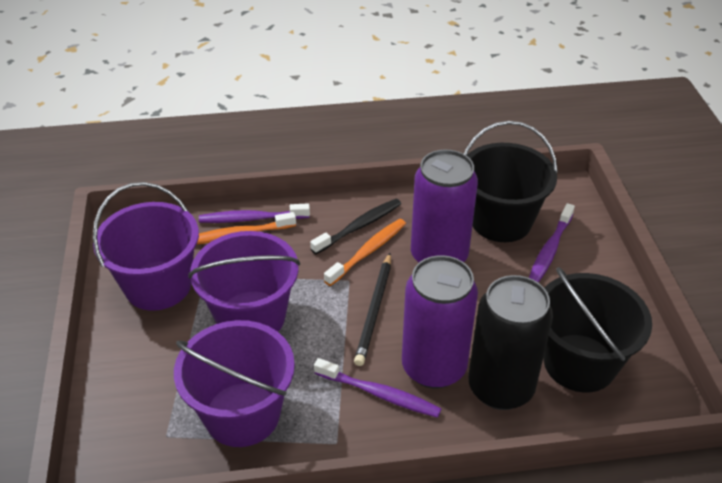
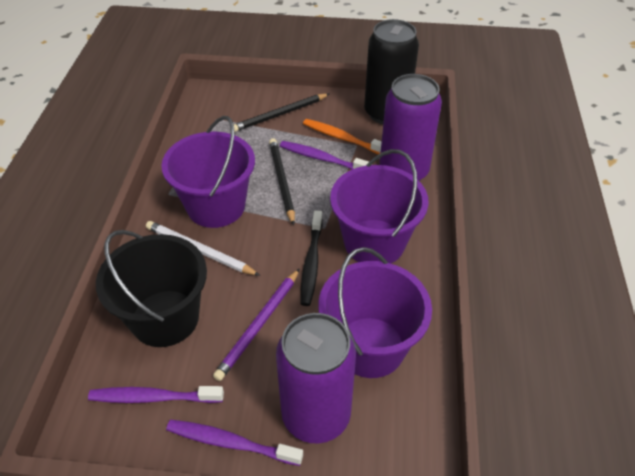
black bucket: [464,121,558,242] [543,267,652,393] = 2 -> [96,230,207,347] = 1
black pencil: [354,253,391,366] = 1 -> [233,93,329,132] [269,138,295,225] = 2
orange toothbrush: [197,212,296,244] [324,219,406,286] = 2 -> [303,119,382,155] = 1
purple pencil: none = 0 -> [213,268,300,381] = 1
white pencil: none = 0 -> [146,221,260,276] = 1

